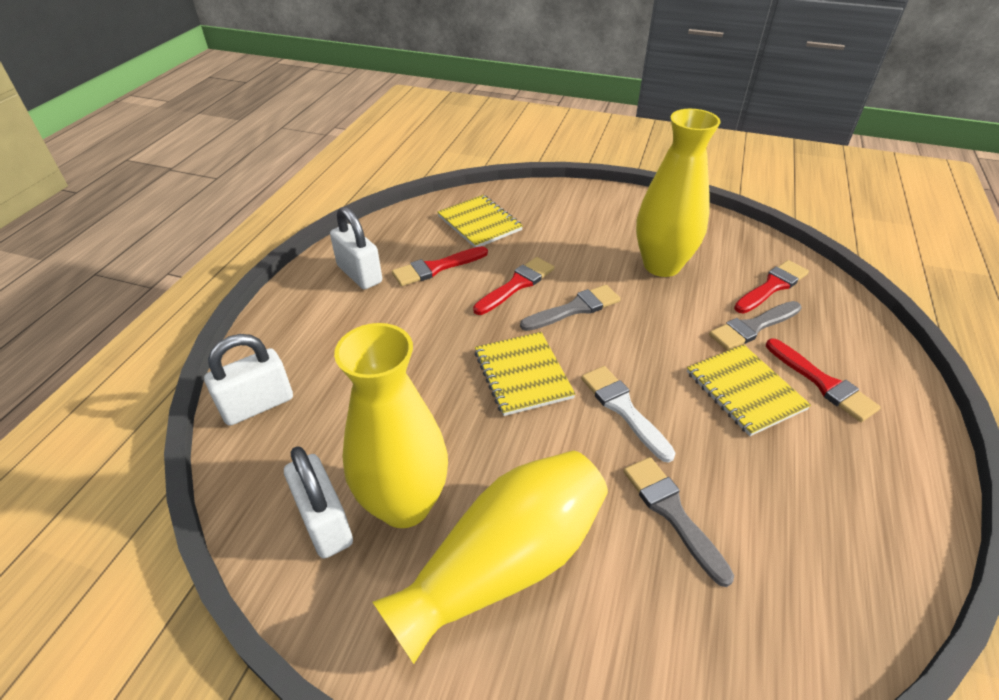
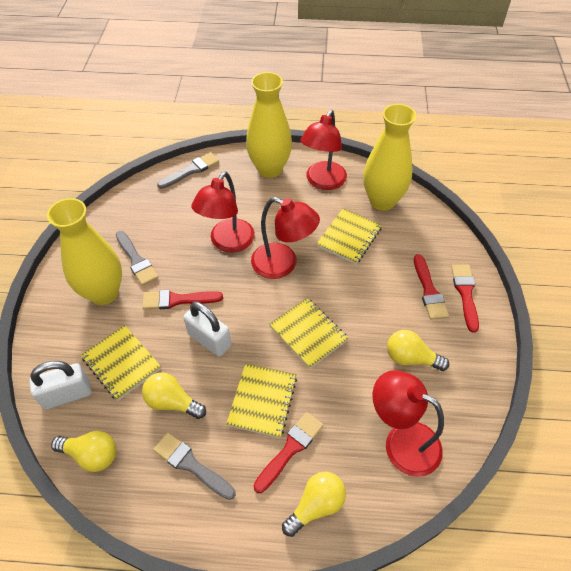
red lamp: none = 0 -> [191,171,255,252] [251,197,320,279] [300,110,347,190] [373,370,444,477] = 4
white brush: [581,366,675,463] = 1 -> none = 0
white padlock: [204,334,293,426] [284,446,353,558] [330,206,382,289] = 3 -> [29,361,92,409] [183,302,231,357] = 2
yellow light bulb: none = 0 -> [51,431,116,472] [142,372,206,419] [282,472,346,537] [387,330,449,371] = 4
yellow notebook: [437,195,523,248] [475,332,575,416] [687,344,811,436] = 3 -> [81,325,161,401] [226,363,297,438] [269,298,349,369] [317,208,382,264] = 4

